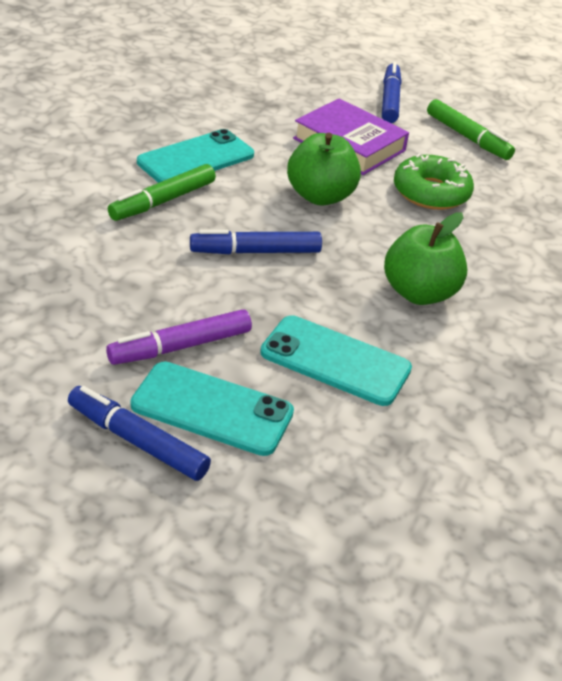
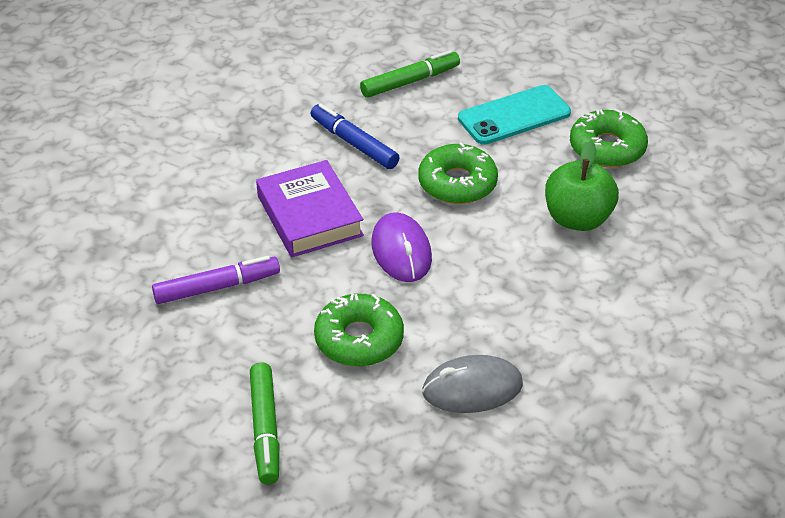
blue marker: [68,386,211,481] [190,230,322,254] [382,62,402,123] = 3 -> [311,104,400,169] = 1
green apple: [287,133,361,205] [384,212,467,305] = 2 -> [545,141,619,231] = 1
green donut: [394,153,474,210] = 1 -> [314,294,404,367] [418,142,498,204] [570,109,648,168] = 3
grey mouse: none = 0 -> [422,355,523,413] = 1
purple mouse: none = 0 -> [372,212,432,282] = 1
turquoise phone: [131,362,294,456] [137,129,254,183] [260,315,412,406] = 3 -> [458,85,571,145] = 1

